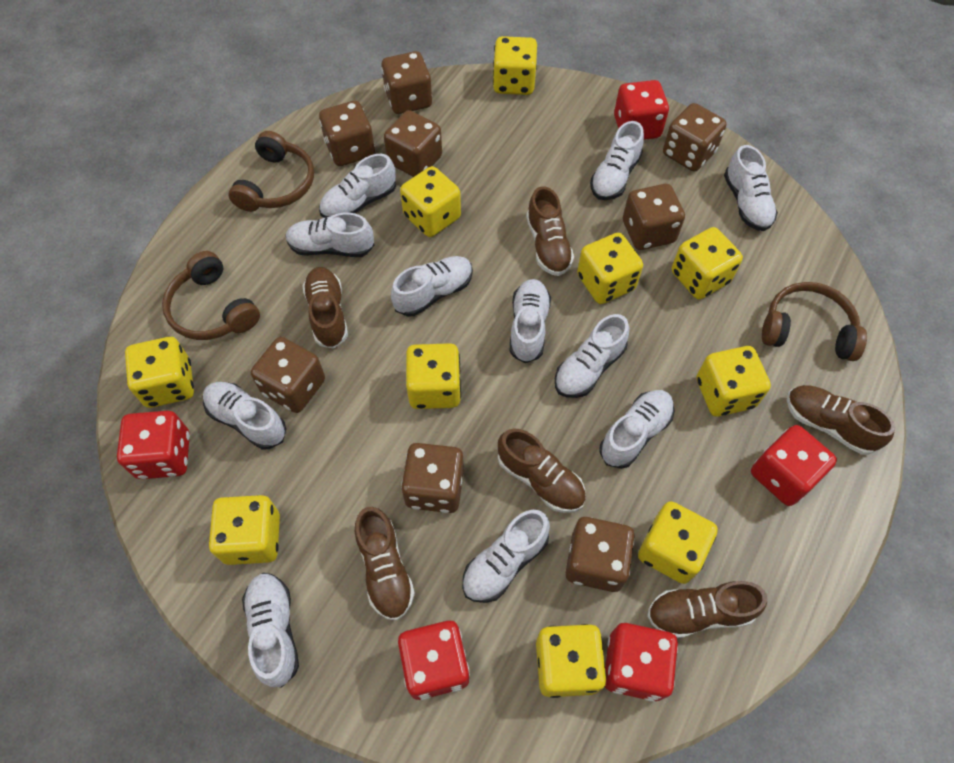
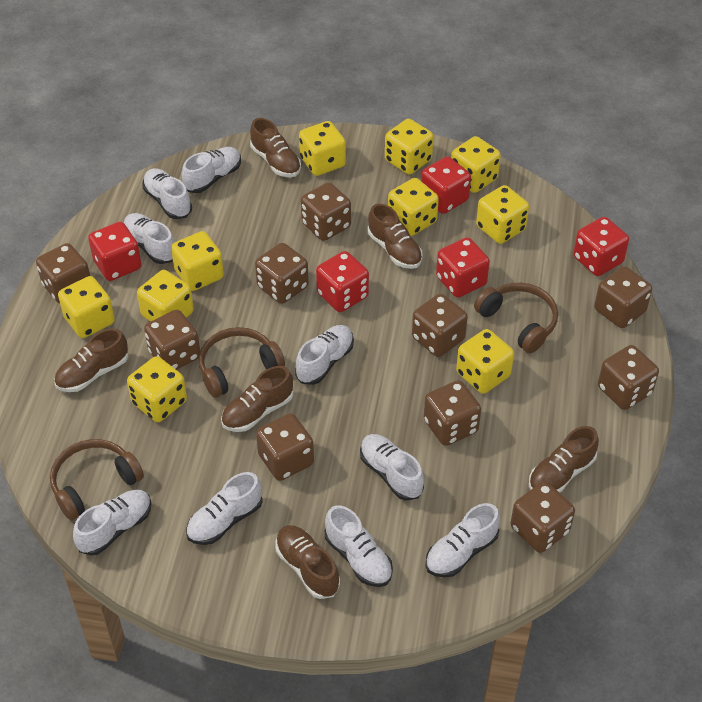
brown dice: [251,337,325,413] [319,101,375,166] [381,51,432,114] [384,110,442,177] [401,443,464,513] [566,517,635,592] [623,184,685,250] [663,103,727,172] = 8 -> [36,243,90,304] [144,310,200,370] [255,243,309,304] [256,413,314,481] [301,182,351,241] [412,294,468,357] [424,380,481,446] [510,481,575,553] [594,266,652,328] [598,345,659,410] = 10
white shoe: [203,382,286,449] [242,573,299,687] [286,212,374,257] [319,154,396,218] [391,256,473,316] [462,510,550,603] [510,279,551,363] [555,314,629,398] [590,121,644,200] [599,390,675,469] [724,145,778,231] = 11 -> [73,490,151,556] [124,213,175,264] [142,168,192,219] [181,147,241,193] [186,472,263,545] [295,325,354,385] [325,505,393,587] [360,434,424,501] [425,503,500,578] = 9

